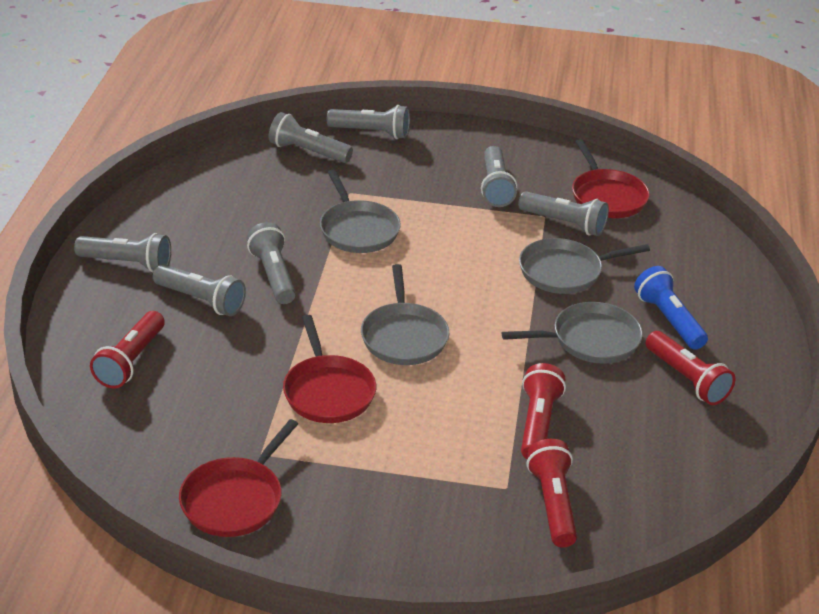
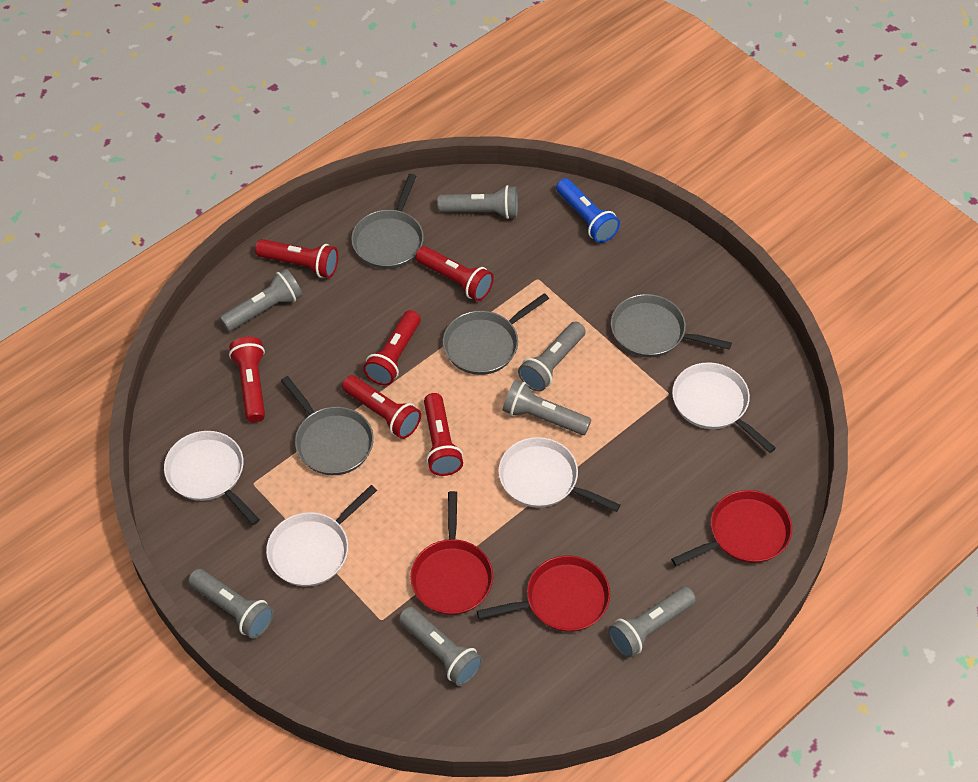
red flashlight: [90,311,165,388] [521,363,566,459] [527,439,577,547] [646,331,735,405] = 4 -> [229,337,265,422] [255,239,338,278] [342,375,421,439] [363,310,421,386] [415,246,494,301] [424,393,463,476] = 6
white pan: none = 0 -> [164,431,260,525] [266,485,377,586] [498,437,620,512] [672,362,776,453] = 4

